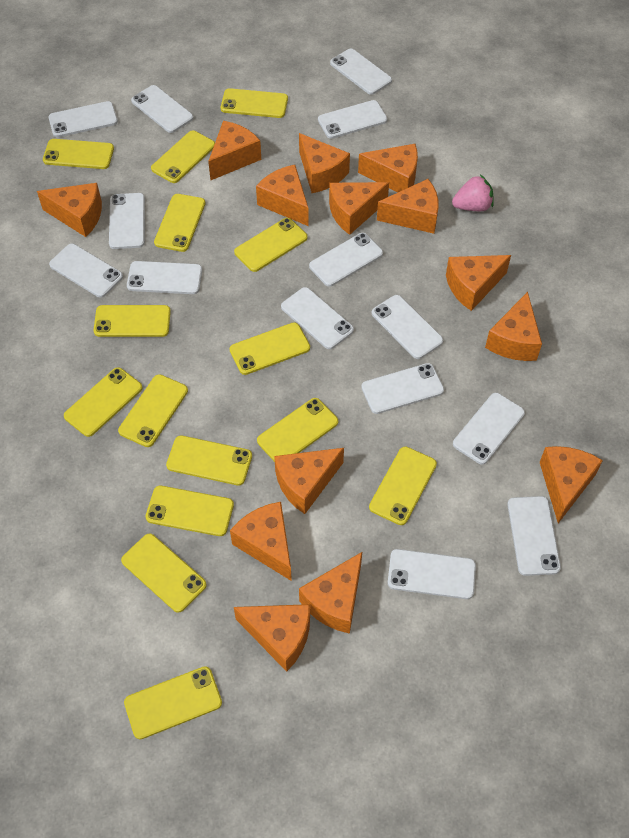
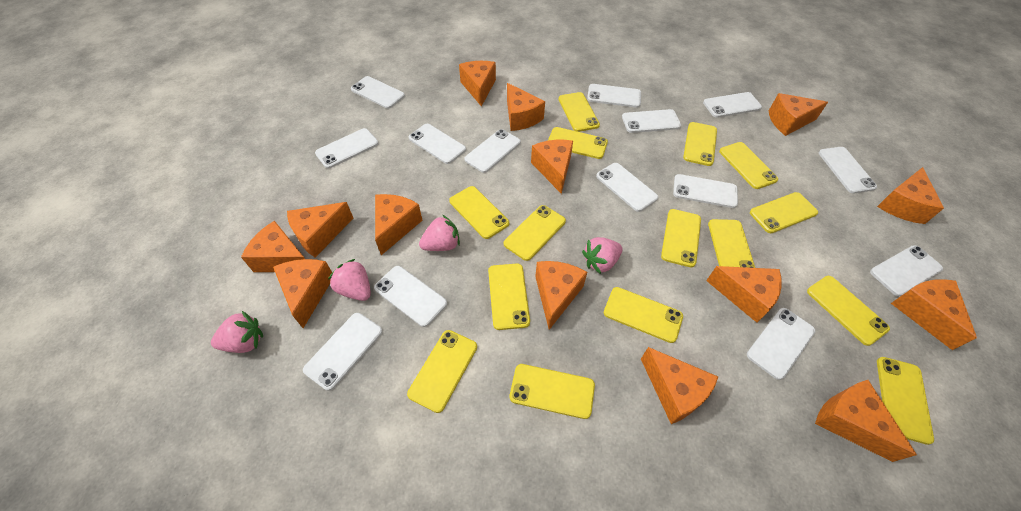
pink strawberry: [452,175,494,211] = 1 -> [211,311,263,353] [328,259,371,301] [419,215,460,251] [582,237,623,274] = 4

